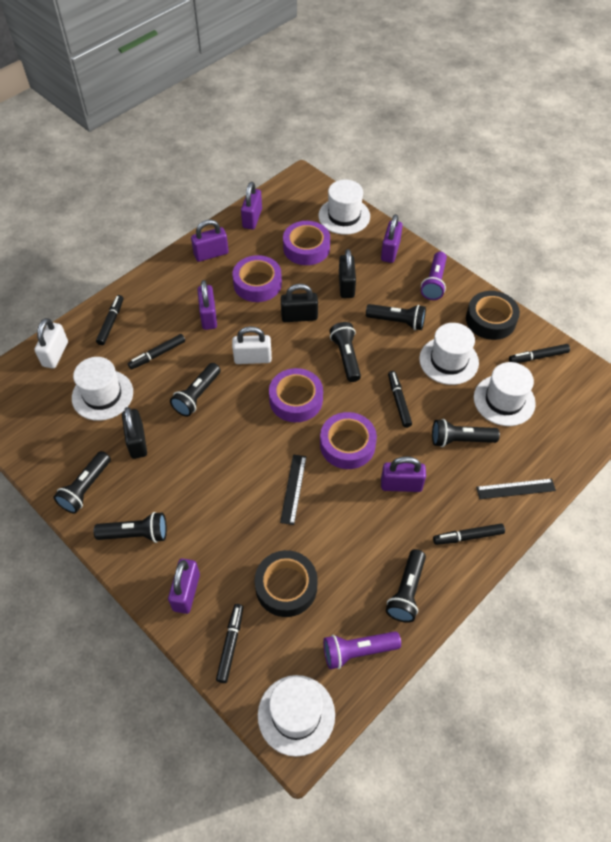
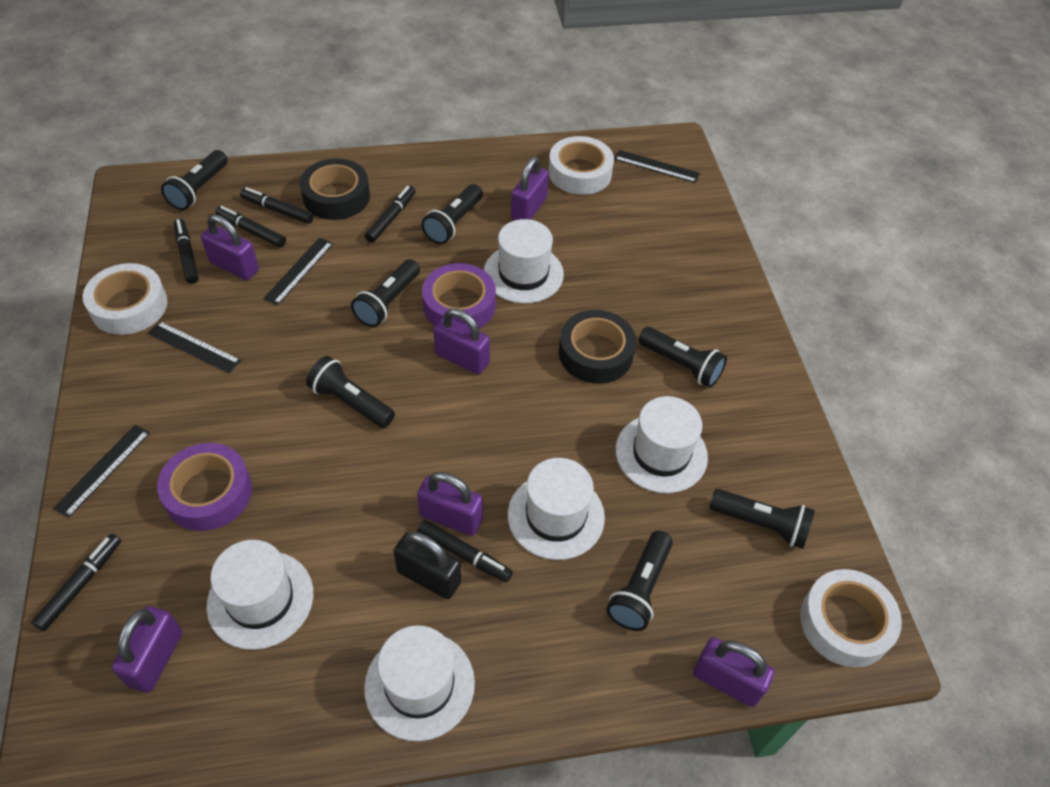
black padlock: [122,407,147,459] [281,284,318,322] [339,249,356,298] = 3 -> [393,532,461,599] = 1
black ruler: [280,454,307,525] [476,478,556,499] = 2 -> [53,425,150,518] [148,321,241,373] [263,238,333,305] [614,150,700,183] = 4
purple flashlight: [323,631,401,669] [421,252,447,300] = 2 -> none = 0
purple tape: [232,255,282,302] [269,368,323,422] [283,221,330,265] [320,412,377,469] = 4 -> [157,443,252,531] [422,263,496,329] = 2
white padlock: [34,318,68,369] [232,326,272,364] = 2 -> none = 0
white tape: none = 0 -> [83,263,168,335] [548,136,614,195] [800,569,902,668] = 3

